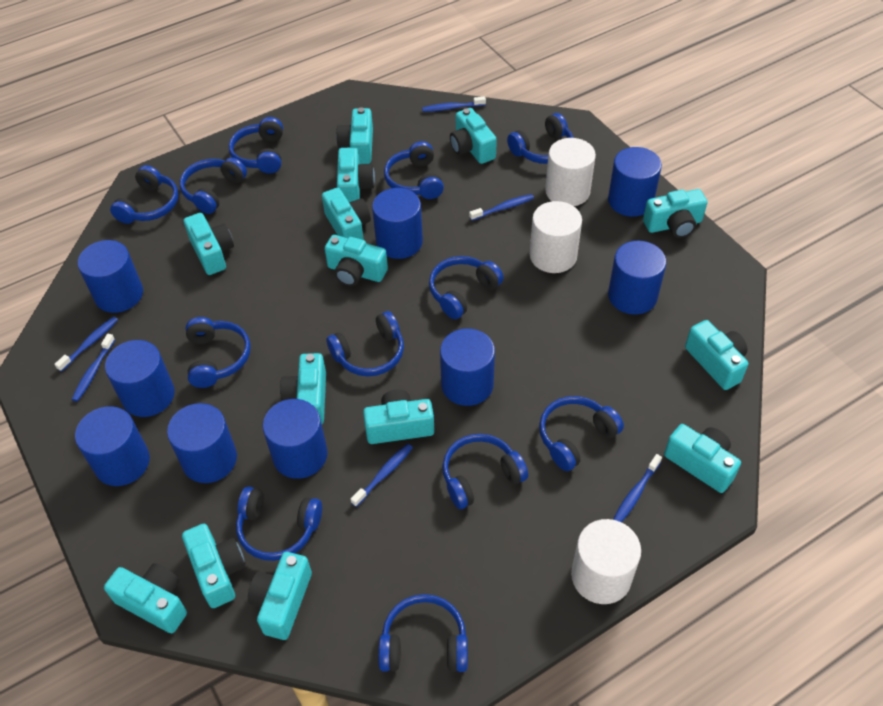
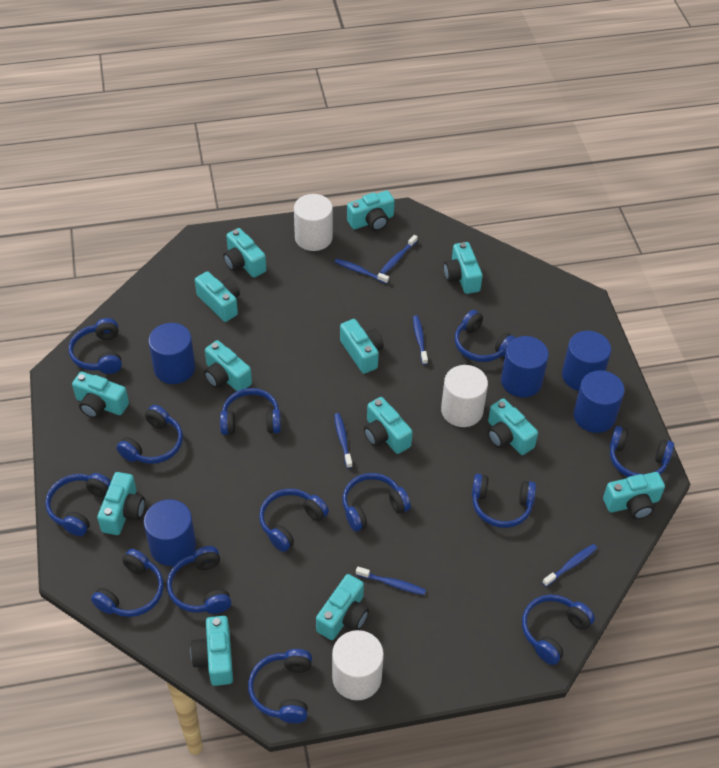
blue cylinder: [75,406,150,486] [78,240,143,313] [105,340,175,417] [167,403,237,483] [263,399,328,479] [372,188,423,259] [440,328,495,406] [608,147,662,217] [608,241,666,315] = 9 -> [144,499,196,566] [148,323,195,384] [501,336,549,397] [562,331,611,391] [573,370,625,433] = 5
blue headphones: [110,165,179,224] [180,157,247,214] [186,317,251,388] [229,117,283,174] [236,486,322,561] [326,311,404,376] [378,594,468,672] [384,141,444,199] [429,256,503,319] [442,434,528,509] [507,113,574,164] [539,396,624,471] = 12 -> [45,473,111,536] [68,318,122,374] [91,549,164,617] [117,405,183,464] [167,546,231,614] [220,388,281,435] [248,649,312,723] [259,488,329,552] [342,473,411,532] [455,310,516,362] [472,474,536,528] [522,594,595,665] [610,426,674,477] = 13
turquoise camera: [104,563,187,633] [182,524,246,608] [184,213,234,275] [248,552,312,640] [280,353,326,424] [322,188,371,240] [325,235,388,286] [336,107,373,164] [337,147,375,202] [363,390,435,444] [450,108,497,164] [643,189,707,238] [664,424,741,493] [685,320,748,390] = 14 -> [72,372,129,418] [97,472,145,535] [190,616,233,686] [195,271,240,322] [204,340,252,391] [223,228,266,278] [316,574,369,640] [340,319,384,374] [347,191,395,231] [364,397,413,454] [444,242,483,294] [488,398,538,455] [603,472,665,519] = 13

